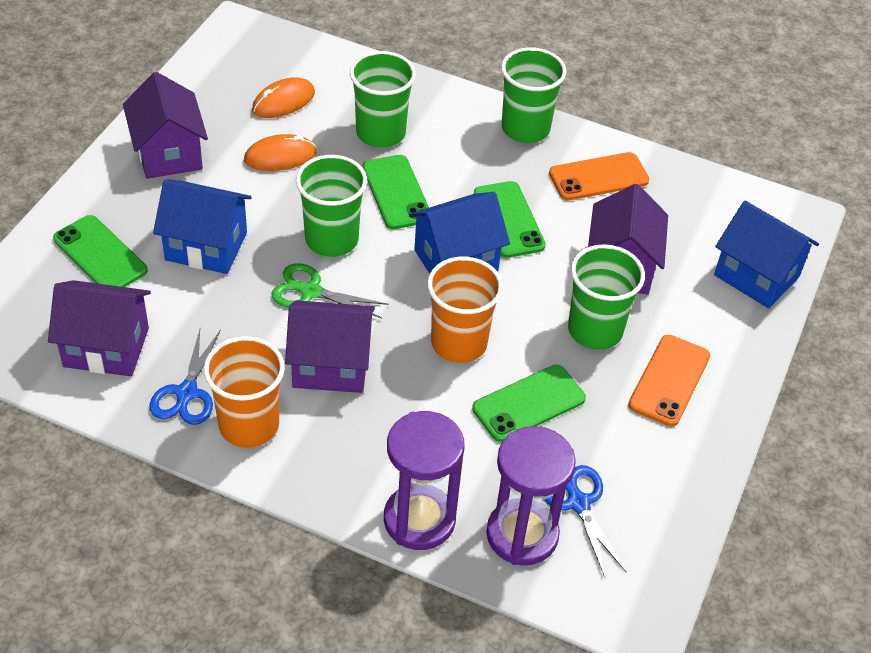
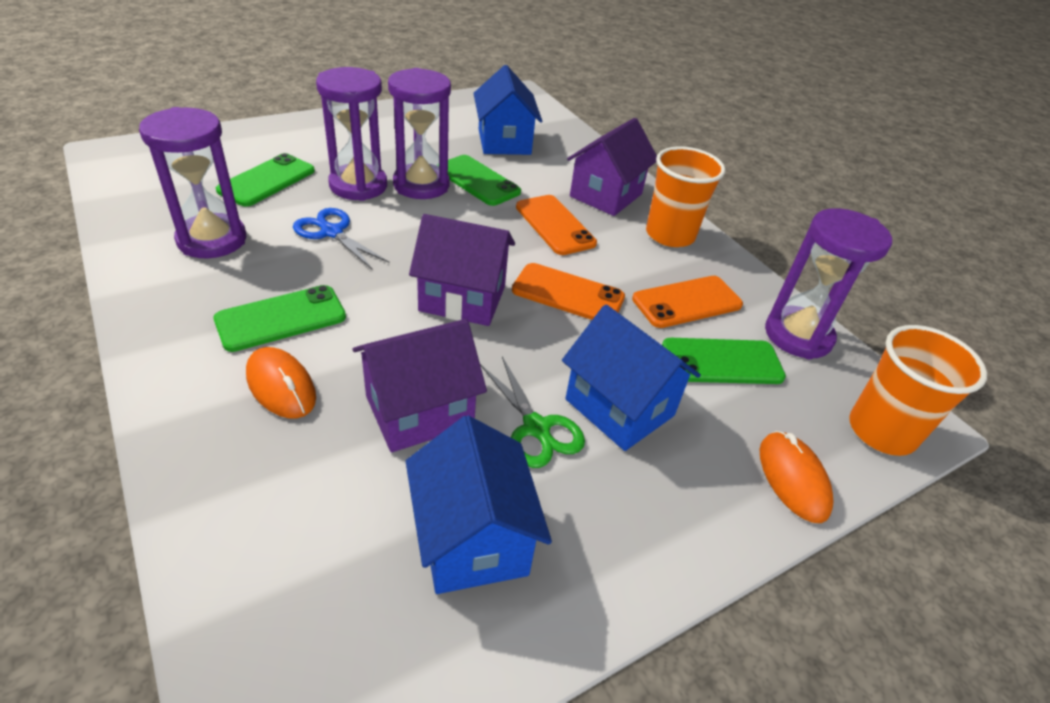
blue scissors: [149,329,221,425] [544,465,626,577] = 2 -> [293,208,390,270] = 1
green cup: [296,155,367,257] [350,51,416,148] [501,47,566,143] [568,244,645,350] = 4 -> none = 0
orange phone: [549,152,649,200] [628,335,710,427] = 2 -> [512,263,625,320] [516,195,597,255] [632,276,743,328] = 3
purple hourglass: [384,411,465,550] [486,426,576,565] = 2 -> [139,107,246,258] [316,67,387,201] [388,68,451,199] [765,208,892,359] = 4
purple house: [48,280,151,376] [123,72,208,179] [285,300,375,393] [588,184,668,294] = 4 -> [352,319,487,452] [409,214,515,326] [567,118,657,216] = 3

